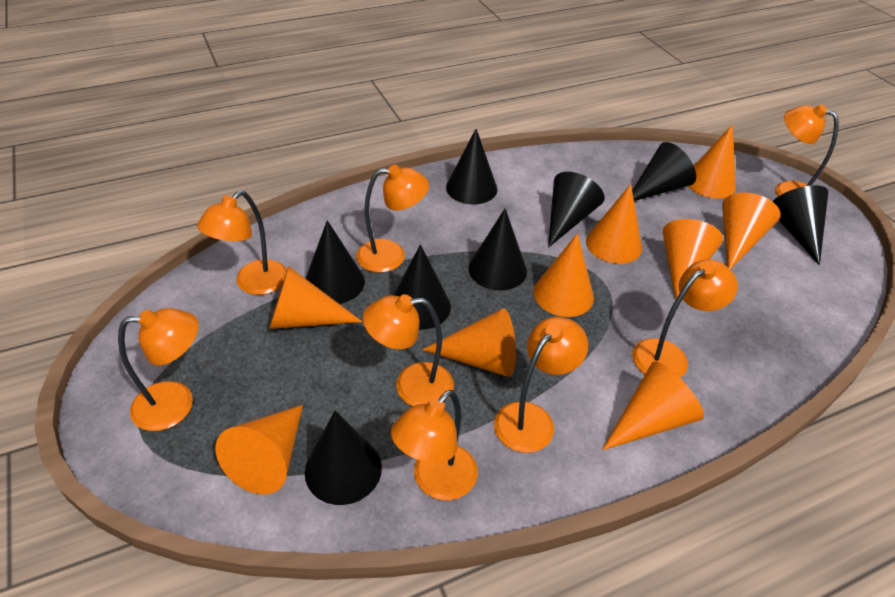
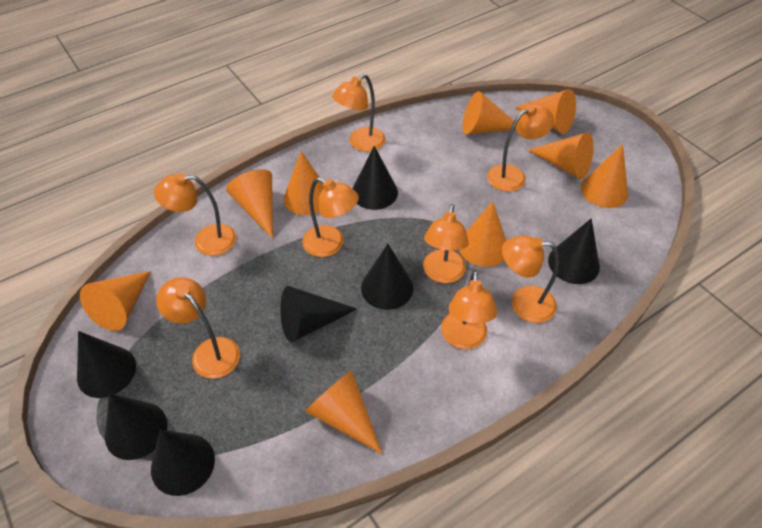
black cone: [305,220,365,304] [305,411,382,505] [393,244,451,330] [446,129,497,204] [469,208,527,291] [548,172,605,248] [632,142,696,201] [772,185,829,265] = 8 -> [77,331,136,398] [105,393,167,460] [151,429,215,496] [280,286,357,342] [352,146,398,210] [361,244,413,310] [548,218,600,284] = 7

